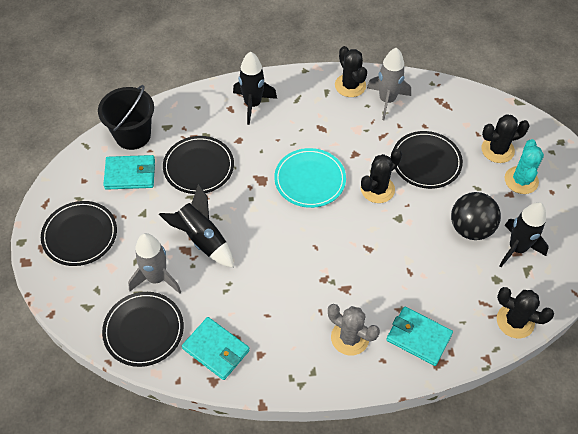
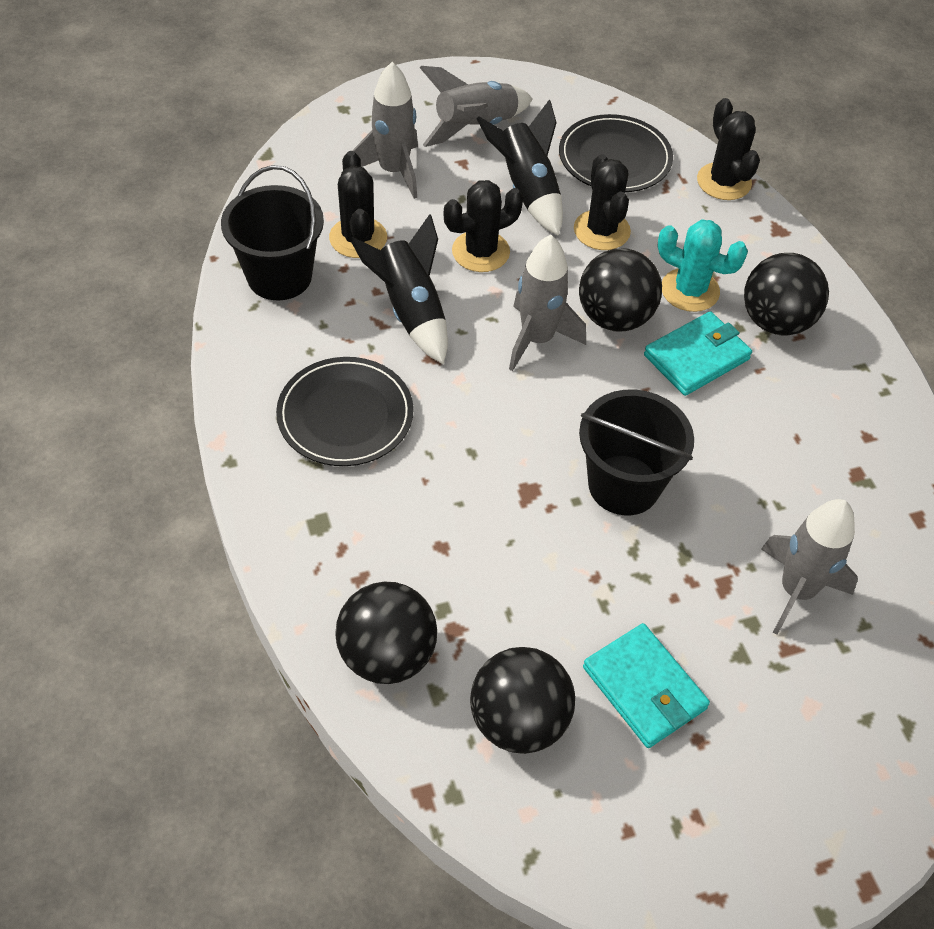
black ball: [451,192,501,240] = 1 -> [335,581,437,684] [470,647,575,754] [579,248,662,332] [744,253,829,336] = 4
black bucket: [98,85,154,150] = 1 -> [221,165,324,300] [579,390,694,515] = 2
black plate: [41,201,117,266] [102,292,184,367] [163,136,234,194] [393,131,463,189] = 4 -> [276,357,414,466] [559,114,673,192] = 2
black rocket: [159,184,234,268] [233,52,277,125] [499,202,549,267] = 3 -> [350,214,448,364] [477,99,563,236] = 2
grey cactus: [328,304,380,356] = 1 -> none = 0
grey rocket: [128,233,181,294] [367,47,411,120] = 2 -> [352,62,418,199] [420,66,533,147] [509,235,586,371] [761,499,858,635] = 4
turquoise plate: [274,148,346,208] = 1 -> none = 0
turquoise wallet: [103,155,155,190] [182,317,250,380] [386,307,453,366] = 3 -> [583,623,710,748] [644,311,752,396] = 2

